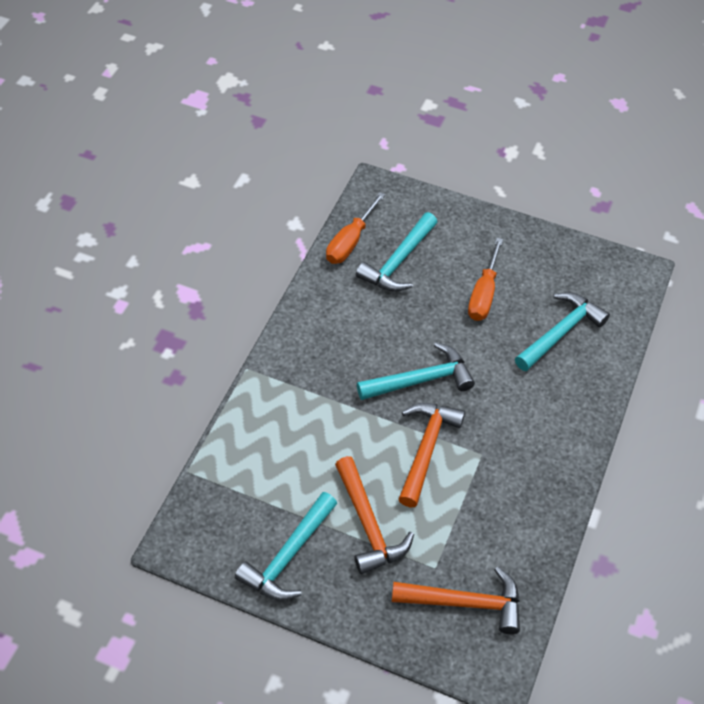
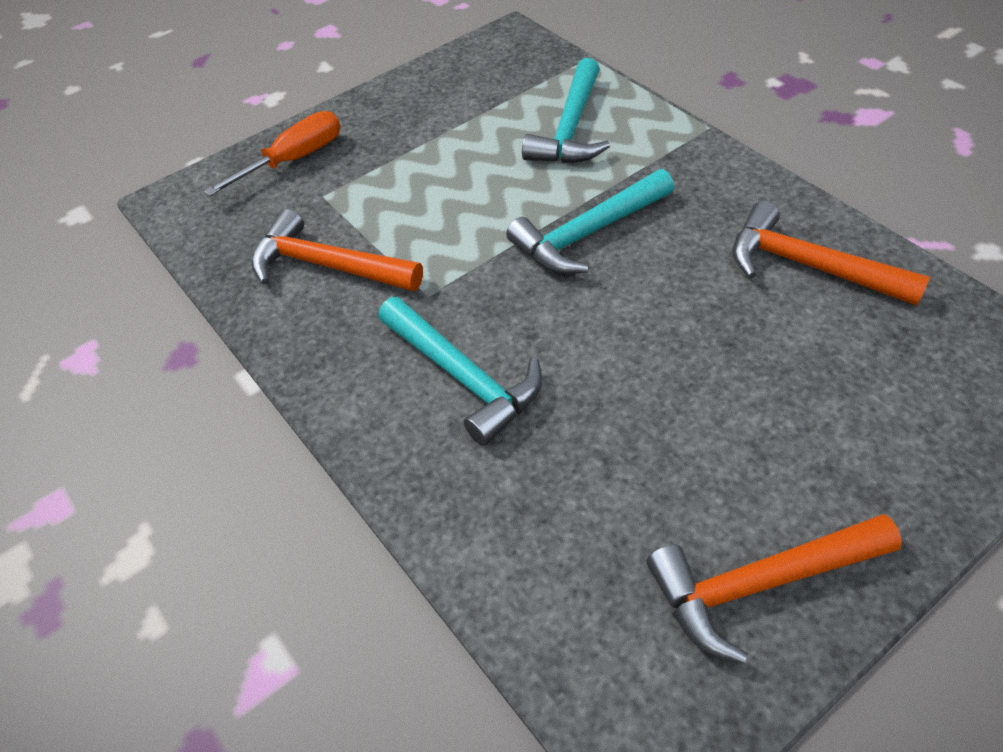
orange screwdriver: [326,192,385,264] [468,238,503,321] = 2 -> [204,111,341,196] = 1
turquoise hammer: [235,492,337,601] [356,212,437,292] [357,342,475,400] [515,292,610,371] = 4 -> [378,297,542,446] [506,169,674,274] [522,58,610,163] = 3

